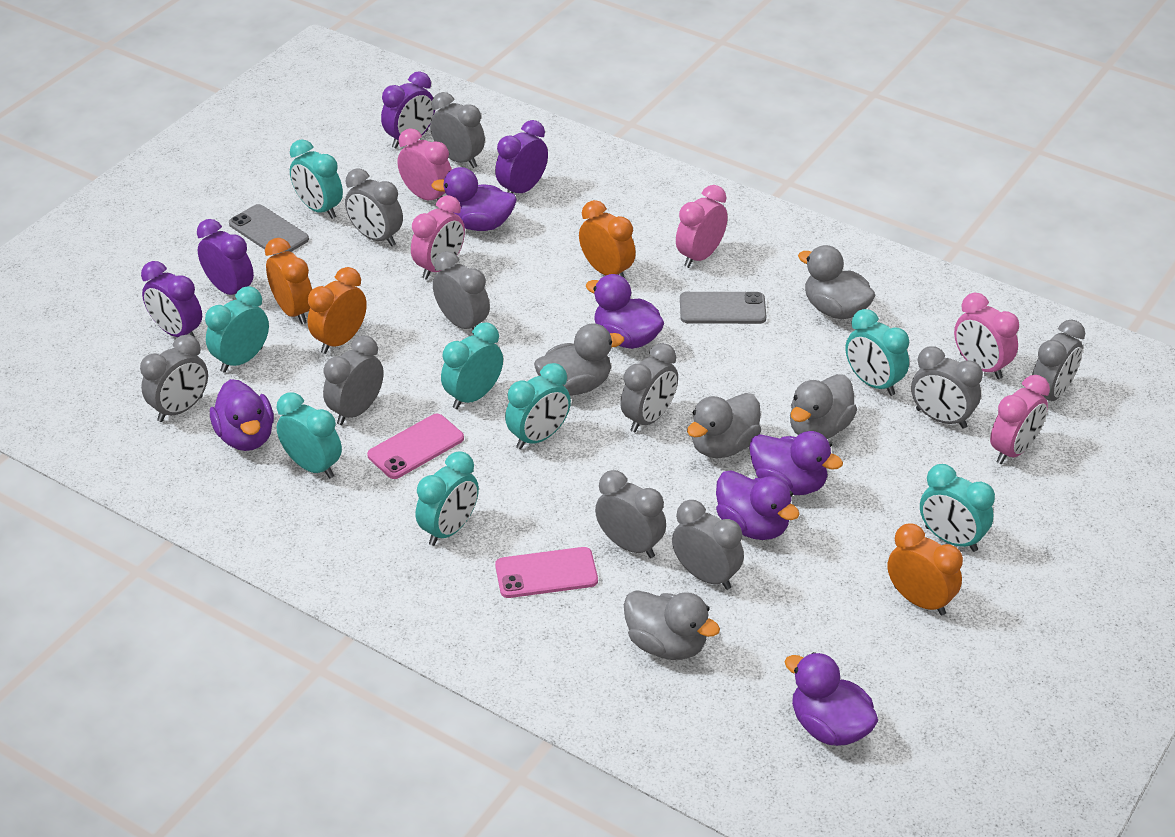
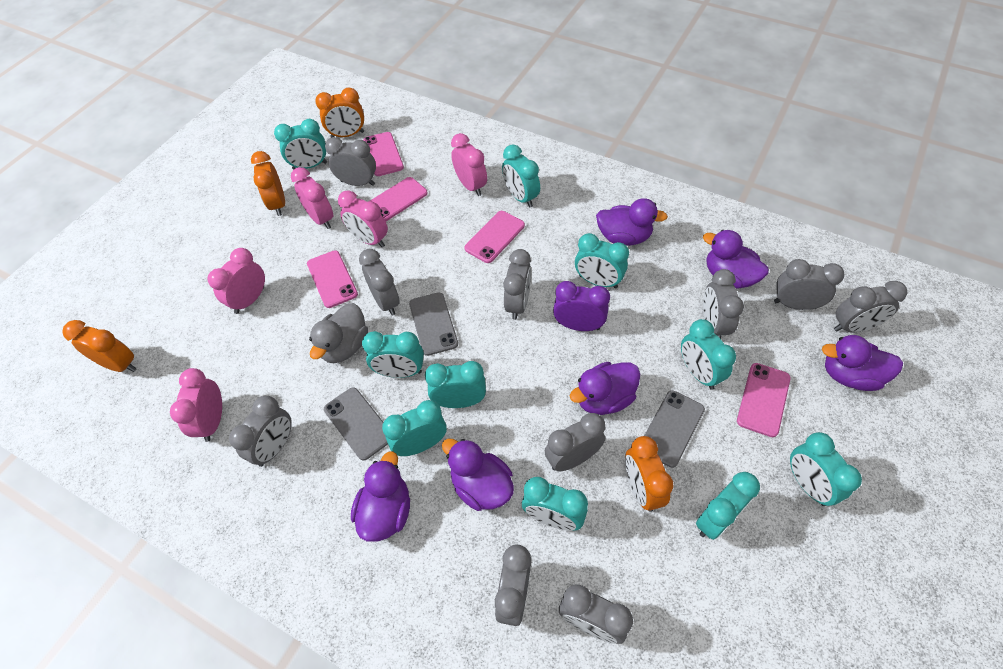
grey duck: [534,323,624,395] [624,590,720,660] [687,393,761,458] [790,374,857,439] [798,245,876,319] = 5 -> [309,303,368,363] = 1
grey phone: [229,204,309,255] [680,292,767,324] = 2 -> [324,387,388,461] [409,292,458,356] [644,390,705,468] = 3
pink phone: [367,414,464,479] [495,547,598,598] = 2 -> [307,250,358,308] [363,132,404,176] [370,177,428,221] [464,211,525,263] [737,363,791,437] = 5
purple clock: [141,261,202,337] [197,219,254,295] [381,71,435,148] [495,120,548,193] = 4 -> [553,281,610,331] = 1
turquoise clock: [205,286,269,373] [277,392,342,479] [290,139,343,219] [416,451,479,546] [441,322,503,409] [505,363,571,449] [846,309,909,396] [920,464,995,552] = 8 -> [274,119,327,170] [362,331,424,378] [382,400,447,456] [425,361,486,408] [502,144,540,208] [522,477,588,531] [575,233,629,288] [681,319,736,390] [696,472,760,540] [790,432,862,506] = 10

